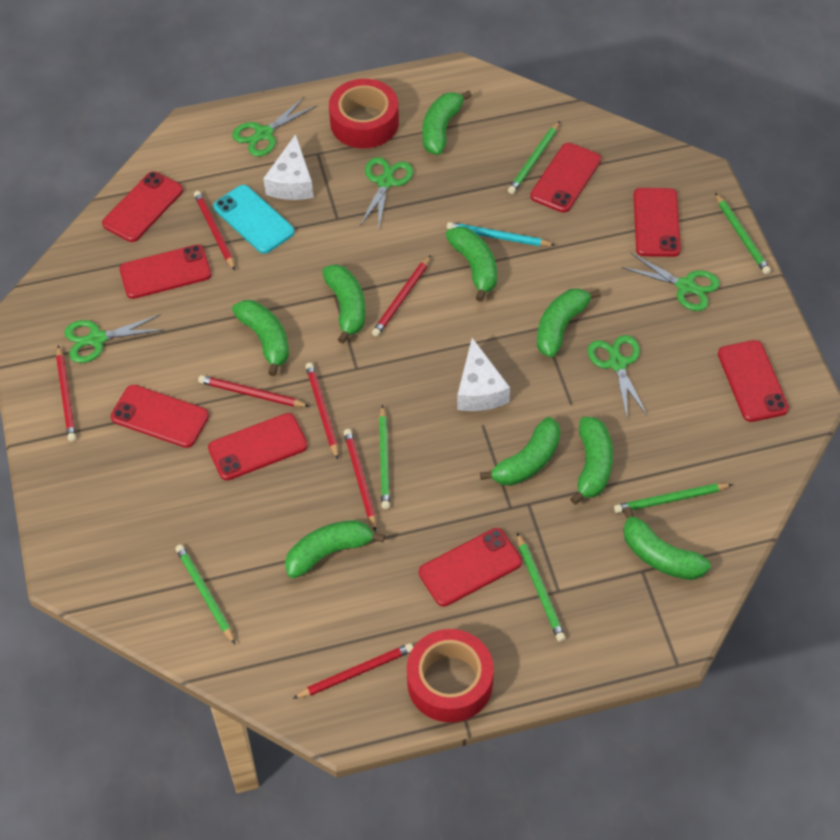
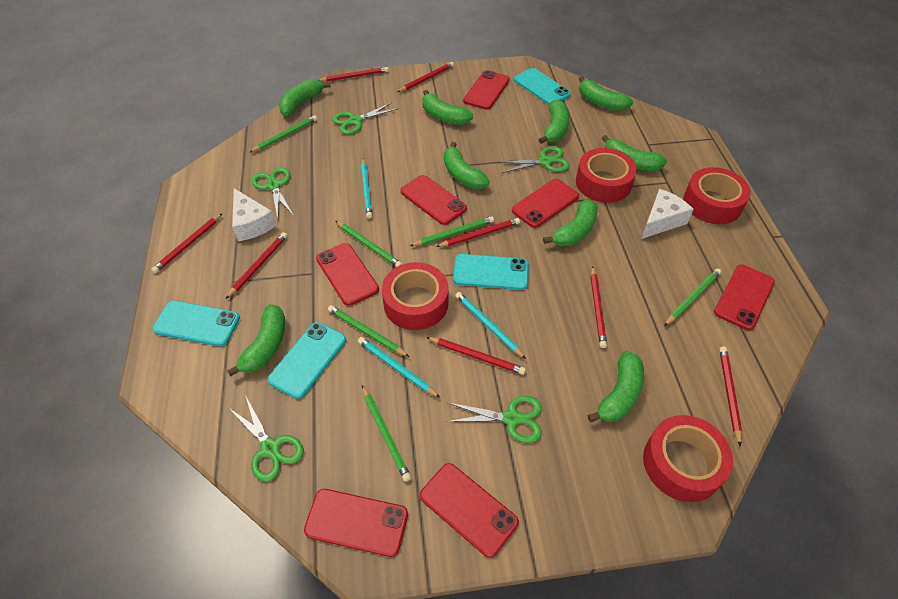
red pencil: [56,345,76,441] [194,191,235,271] [198,375,310,407] [292,643,413,699] [305,363,339,459] [344,429,376,532] [372,255,431,337] = 7 -> [151,213,223,273] [226,232,287,299] [318,67,389,82] [397,62,454,92] [426,337,526,375] [436,218,520,247] [591,266,607,348] [719,347,742,447] = 8
red phone: [102,171,183,242] [111,385,209,448] [120,245,211,299] [208,413,308,480] [419,528,522,606] [530,143,601,213] [633,188,681,257] [718,340,789,422] = 8 -> [304,489,408,557] [316,243,379,306] [400,175,467,225] [420,463,519,558] [463,70,510,110] [512,179,579,228] [714,264,775,330] = 7
red tape: [329,79,399,148] [407,629,494,723] = 2 -> [382,262,449,330] [576,148,637,203] [643,415,733,502] [683,167,751,224] = 4
turquoise pencil: [447,222,555,246] = 1 -> [358,337,440,398] [361,158,372,218] [455,292,526,359] = 3
turquoise phone: [213,185,295,254] = 1 -> [152,300,240,347] [268,322,346,399] [453,254,529,290] [514,68,571,105] = 4

